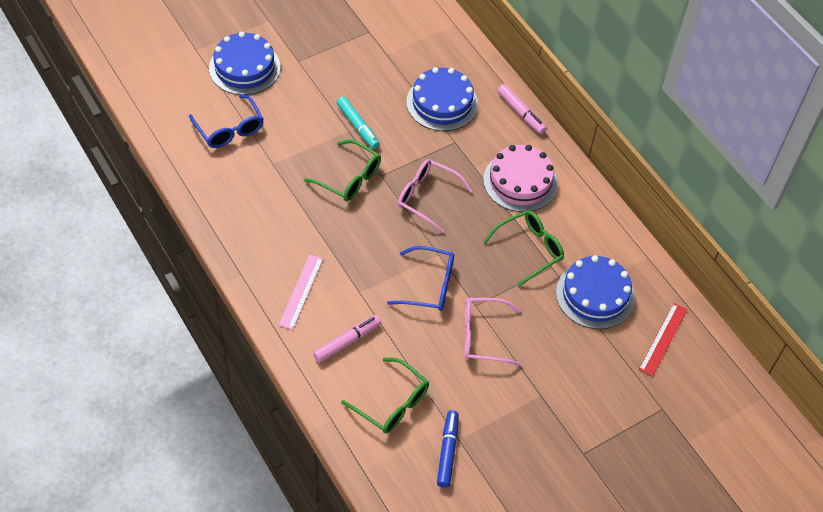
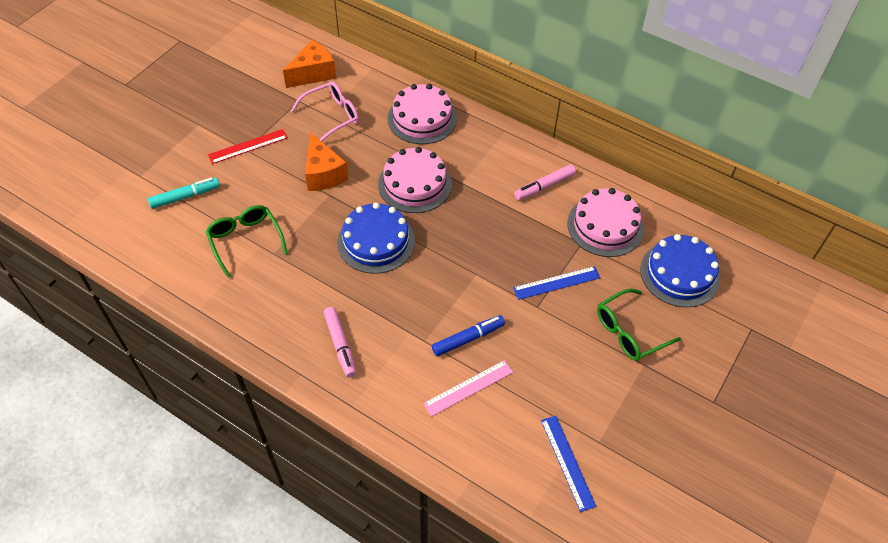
blue cake: [209,32,281,95] [406,67,478,131] [556,255,635,329] = 3 -> [337,202,415,274] [640,234,720,307] = 2
blue glasses: [189,95,264,148] [387,246,454,311] = 2 -> none = 0
blue ruler: none = 0 -> [513,266,601,300] [541,416,596,512] = 2
green glasses: [304,140,381,201] [341,358,429,433] [484,210,564,287] = 3 -> [206,205,288,278] [597,289,681,361] = 2
orange cheese: none = 0 -> [283,40,336,88] [305,132,349,191] = 2
pink cake: [483,145,558,212] = 1 -> [378,147,452,213] [388,84,457,144] [567,188,644,257] = 3
pink glasses: [398,159,472,233] [465,298,522,366] = 2 -> [291,81,359,141] = 1

